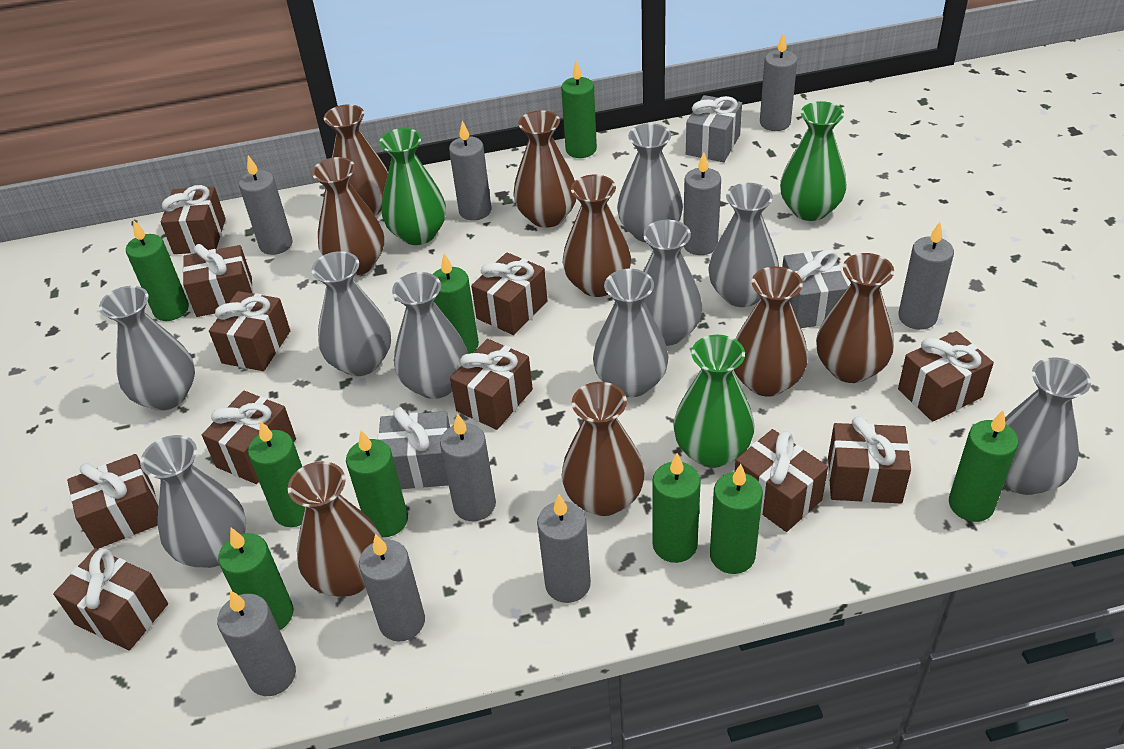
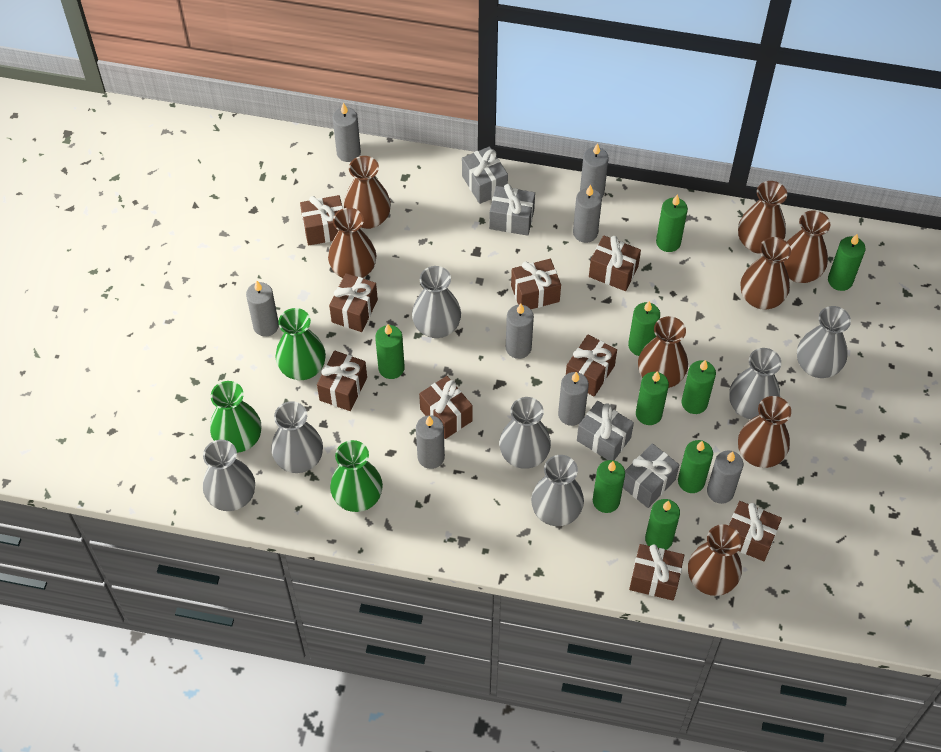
brown gift: [53,548,168,651] [67,454,159,549] [161,185,226,254] [182,244,253,317] [202,391,296,484] [209,291,290,371] [450,339,533,430] [471,252,548,335] [735,429,828,532] [828,416,911,503] [898,331,994,422] = 11 -> [300,195,343,246] [317,351,367,411] [329,273,378,332] [419,376,473,439] [511,259,561,309] [566,335,617,396] [589,235,641,291] [629,544,684,600] [729,501,782,561] = 9
grey candle: [217,590,296,696] [239,155,293,255] [359,534,425,642] [440,413,496,521] [449,121,492,221] [537,494,591,603] [683,152,721,255] [760,32,798,131] [898,222,954,330] = 9 -> [246,281,279,336] [333,103,361,162] [416,415,445,469] [506,303,534,359] [558,372,589,426] [573,185,602,243] [580,143,609,197] [707,450,743,504] = 8
grey gift: [378,407,450,489] [686,95,742,162] [782,249,848,328] = 3 -> [462,146,508,204] [489,184,535,236] [577,401,634,460] [623,443,679,508] = 4
grey vase: [99,286,195,411] [140,435,246,568] [312,251,391,376] [392,272,468,399] [593,269,668,397] [617,123,683,242] [643,220,702,346] [708,183,779,307] [1004,357,1091,495] = 9 -> [203,440,255,511] [271,401,323,473] [412,266,461,338] [499,397,551,469] [531,455,584,526] [729,348,781,420] [797,306,851,378] = 7

